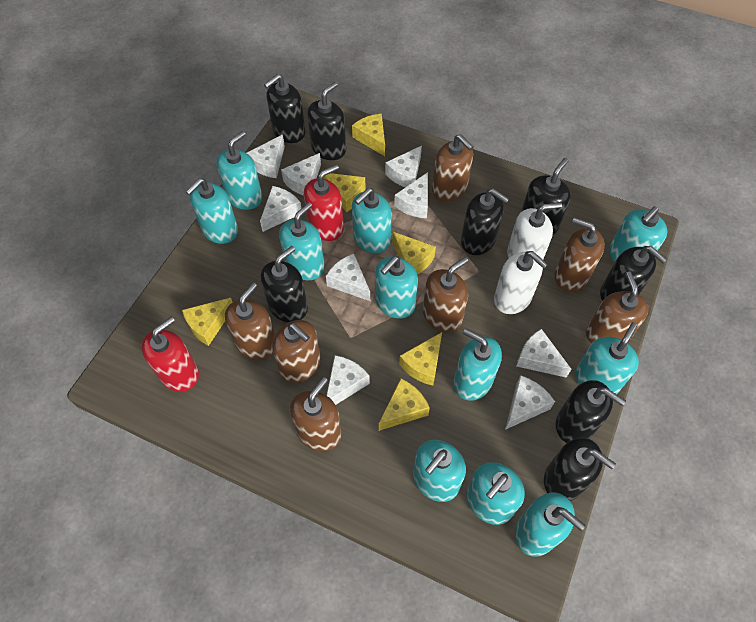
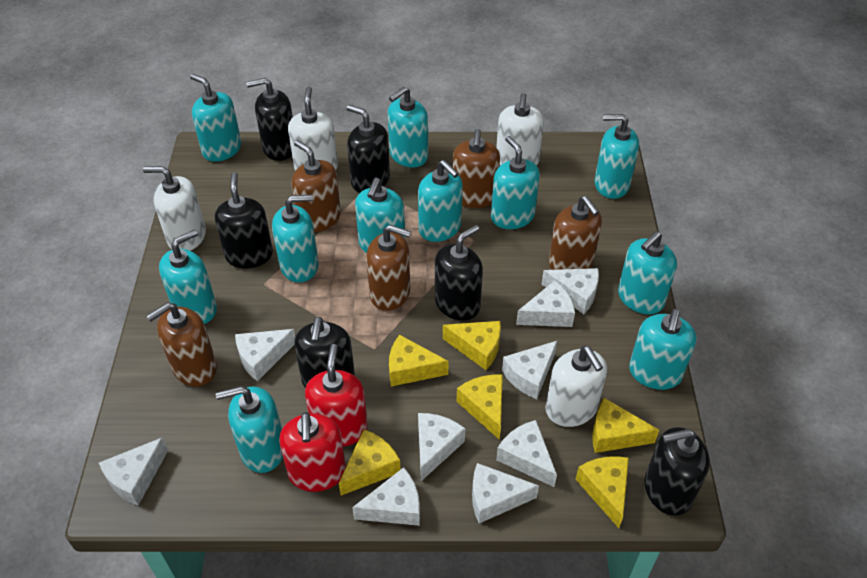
black soap dispenser: [261,246,308,322] [264,74,306,143] [307,82,346,160] [461,188,509,255] [521,158,571,234] [544,438,616,501] [556,380,626,443] [600,246,667,301] = 8 -> [215,172,273,268] [246,78,293,161] [294,317,355,388] [346,105,390,193] [435,225,483,321] [644,427,710,516] = 6
brown soap dispenser: [225,283,275,360] [272,320,321,383] [290,377,342,451] [423,257,468,332] [432,134,474,202] [555,218,605,292] [586,272,649,344] = 7 -> [146,302,217,387] [292,140,341,232] [366,225,411,311] [453,129,500,208] [548,196,602,270] = 5
white soap dispenser: [494,251,548,314] [507,202,562,259] = 2 -> [143,166,206,251] [288,87,338,171] [496,93,544,166] [546,346,607,427] = 4

